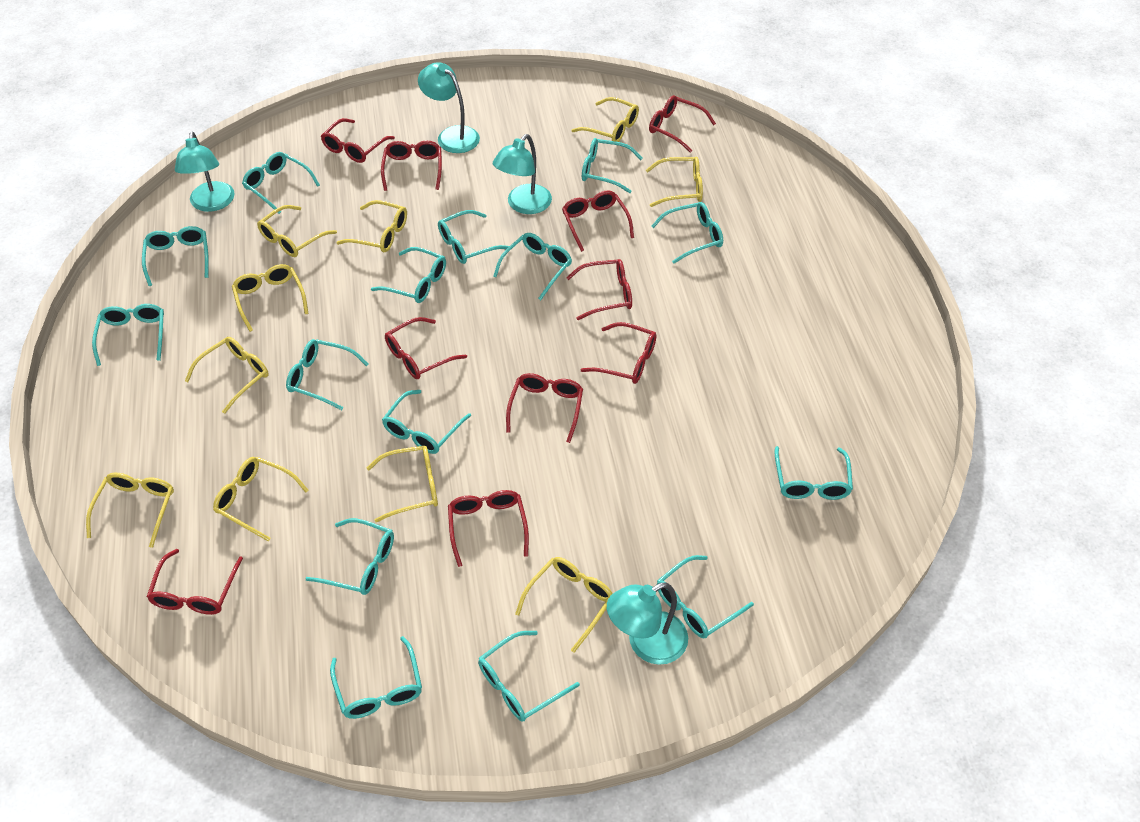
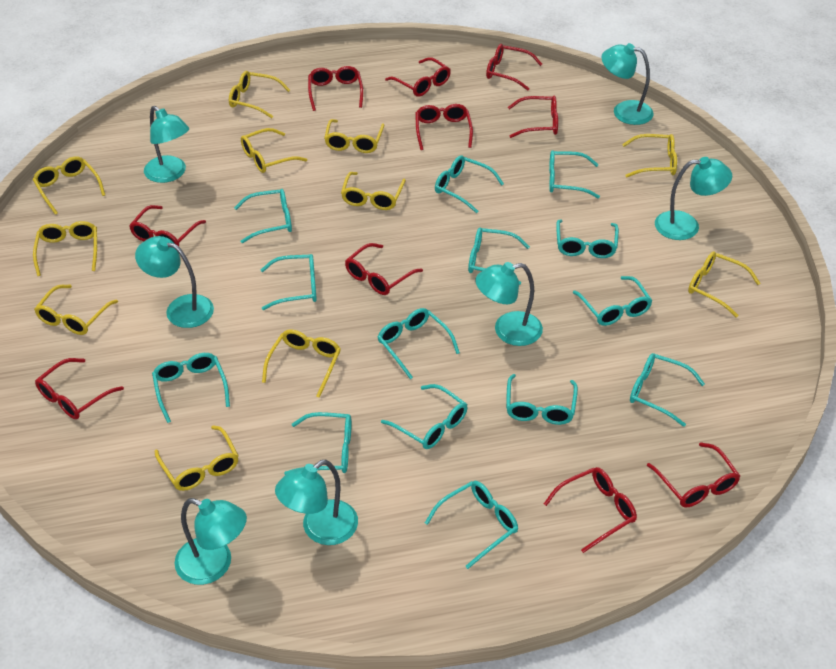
turquoise glasses: [92,304,164,366] [142,226,209,286] [242,152,320,214] [286,339,369,410] [305,518,394,595] [330,636,422,719] [371,247,446,303] [382,390,471,454] [438,210,509,264] [478,631,580,721] [493,233,572,300] [582,138,643,193] [651,202,723,263] [657,555,754,638] [774,446,853,500] = 15 -> [152,353,230,423] [234,189,292,243] [260,254,317,310] [284,412,352,475] [377,308,460,379] [381,384,467,449] [425,481,518,569] [435,155,504,213] [468,228,530,285] [506,374,578,425] [549,150,600,198] [556,219,619,258] [573,276,652,326] [630,353,705,427] = 14
turquoise lamp: [175,132,235,212] [418,62,480,153] [493,134,552,214] [607,582,688,665] = 4 -> [135,236,214,328] [144,106,189,183] [175,498,247,585] [275,459,358,545] [475,262,543,346] [602,43,654,125] [655,157,732,240] = 7
yellow glasses: [86,473,174,548] [185,337,269,414] [213,457,309,541] [232,264,309,332] [257,205,337,257] [336,200,407,252] [367,446,438,522] [515,557,613,652] [572,97,639,142] [646,157,703,207] = 10 -> [32,157,105,215] [33,221,97,276] [34,285,118,335] [155,425,239,491] [229,71,290,118] [241,128,307,173] [262,329,341,398] [324,119,385,153] [341,172,406,210] [622,134,677,178] [688,252,760,318] = 11

